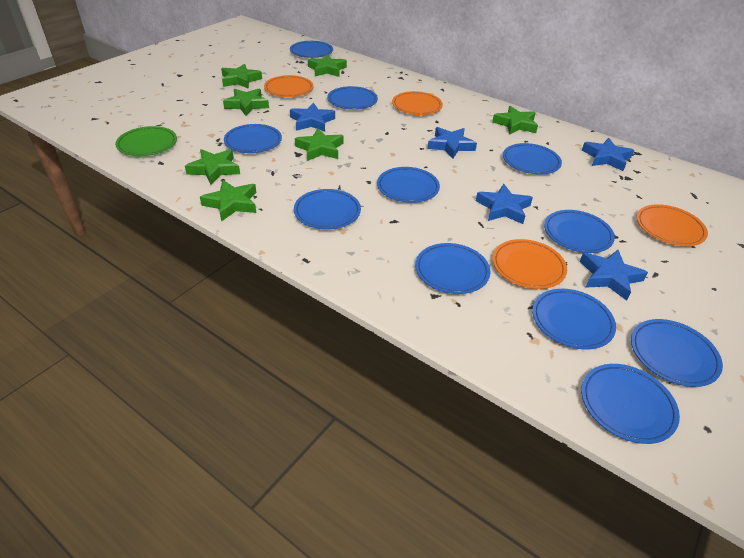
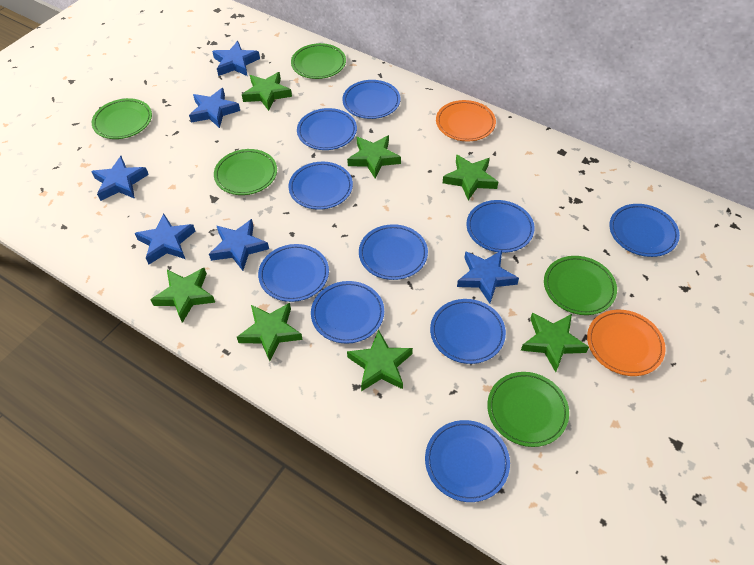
blue plate: [224,124,282,153] [290,41,333,58] [294,189,361,229] [327,86,378,110] [377,167,440,203] [415,243,491,294] [503,143,562,175] [532,289,616,350] [544,210,615,253] [581,364,680,444] [631,319,723,387] = 11 -> [258,244,329,302] [288,162,353,210] [297,108,357,150] [311,281,384,344] [342,80,400,119] [359,224,428,280] [425,420,510,502] [430,299,506,364] [466,200,535,253] [609,204,680,257] = 10
blue star: [290,102,335,132] [427,127,477,159] [476,184,533,224] [580,250,648,301] [582,138,634,171] = 5 -> [91,156,149,201] [135,214,195,264] [189,88,240,128] [209,219,269,271] [212,41,260,76] [457,250,519,303] = 6
green plate: [115,126,177,156] = 1 -> [92,98,152,139] [214,149,277,195] [291,43,346,79] [487,372,569,447] [544,256,617,315] = 5
orange plate: [264,75,314,97] [392,91,443,115] [492,239,567,289] [637,204,708,246] = 4 -> [436,100,496,142] [587,310,666,376] = 2

